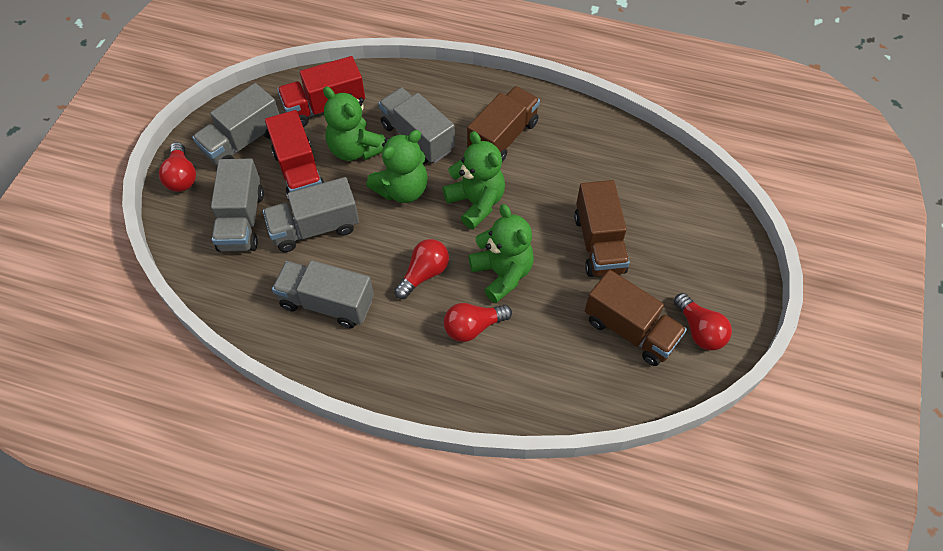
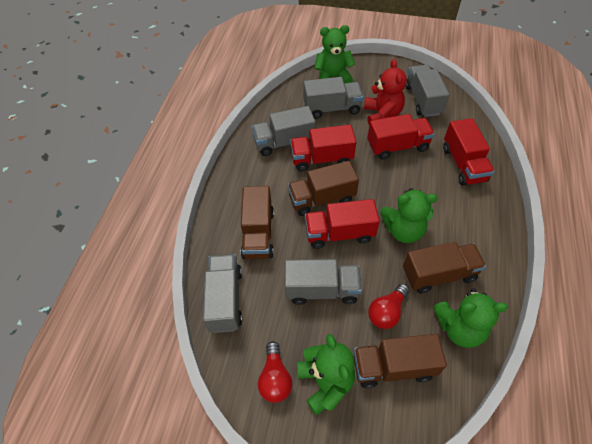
brown truck: [467,86,540,162] [574,180,630,277] [585,270,687,366] = 3 -> [241,186,274,259] [287,161,359,216] [354,334,447,389] [403,242,486,294] = 4
red light bulb: [159,142,196,192] [394,239,449,299] [444,303,512,342] [674,293,732,351] = 4 -> [258,341,292,403] [368,284,409,329] = 2
red teddy bear: none = 0 -> [364,59,407,125] = 1
red truck: [265,110,325,200] [277,56,365,127] = 2 -> [290,125,356,171] [305,199,380,249] [367,114,435,160] [443,118,494,186] = 4

